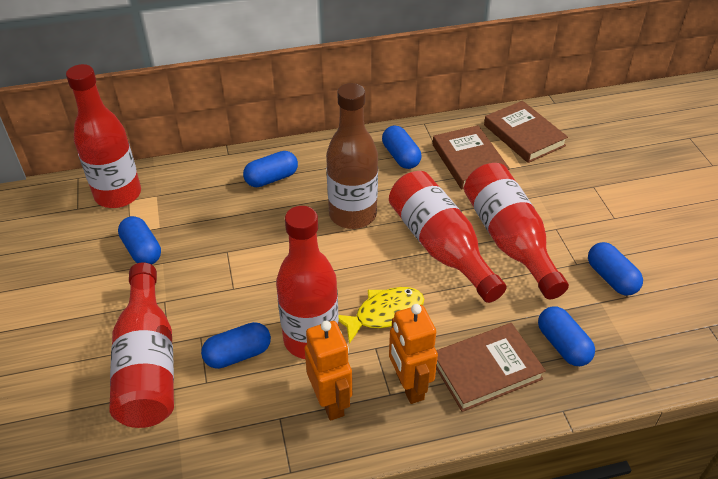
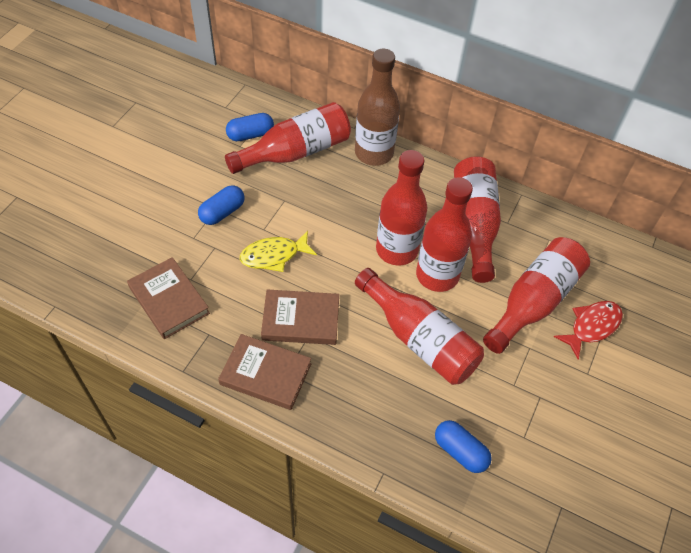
blue capsule: [118,216,161,265] [201,322,271,369] [243,151,298,187] [382,125,421,169] [538,307,595,366] [588,242,643,295] = 6 -> [198,185,245,225] [226,113,274,141] [435,420,492,473] = 3
orange robot: [305,321,352,421] [389,304,438,404] = 2 -> none = 0
red bottle: [66,64,141,208] [109,263,174,428] [276,206,339,359] [389,171,507,303] [464,163,569,299] = 5 -> [225,102,351,174] [355,268,484,385] [376,150,427,266] [416,177,473,292] [454,156,501,283] [483,237,590,354] = 6
red fish: none = 0 -> [554,301,623,359] = 1

